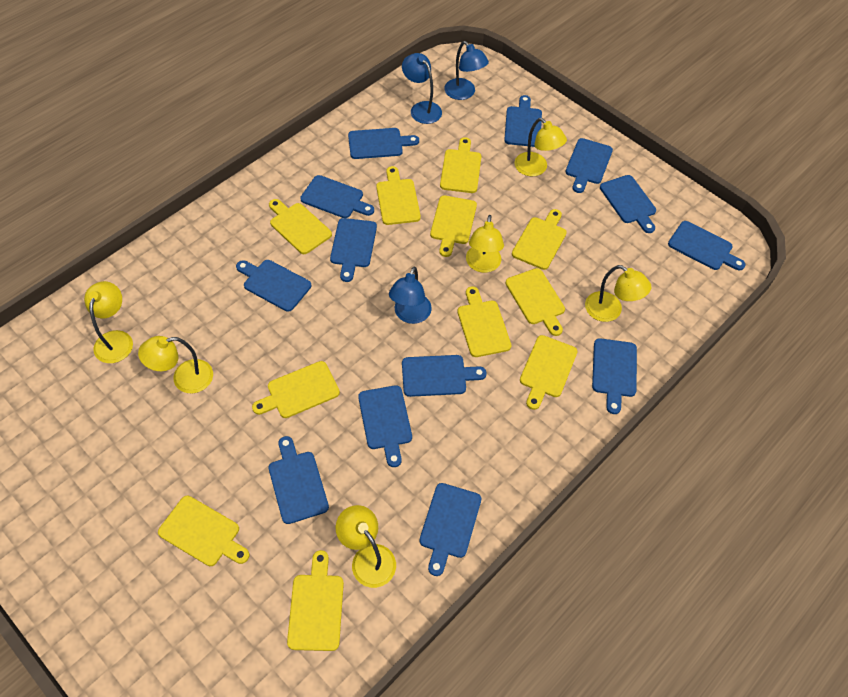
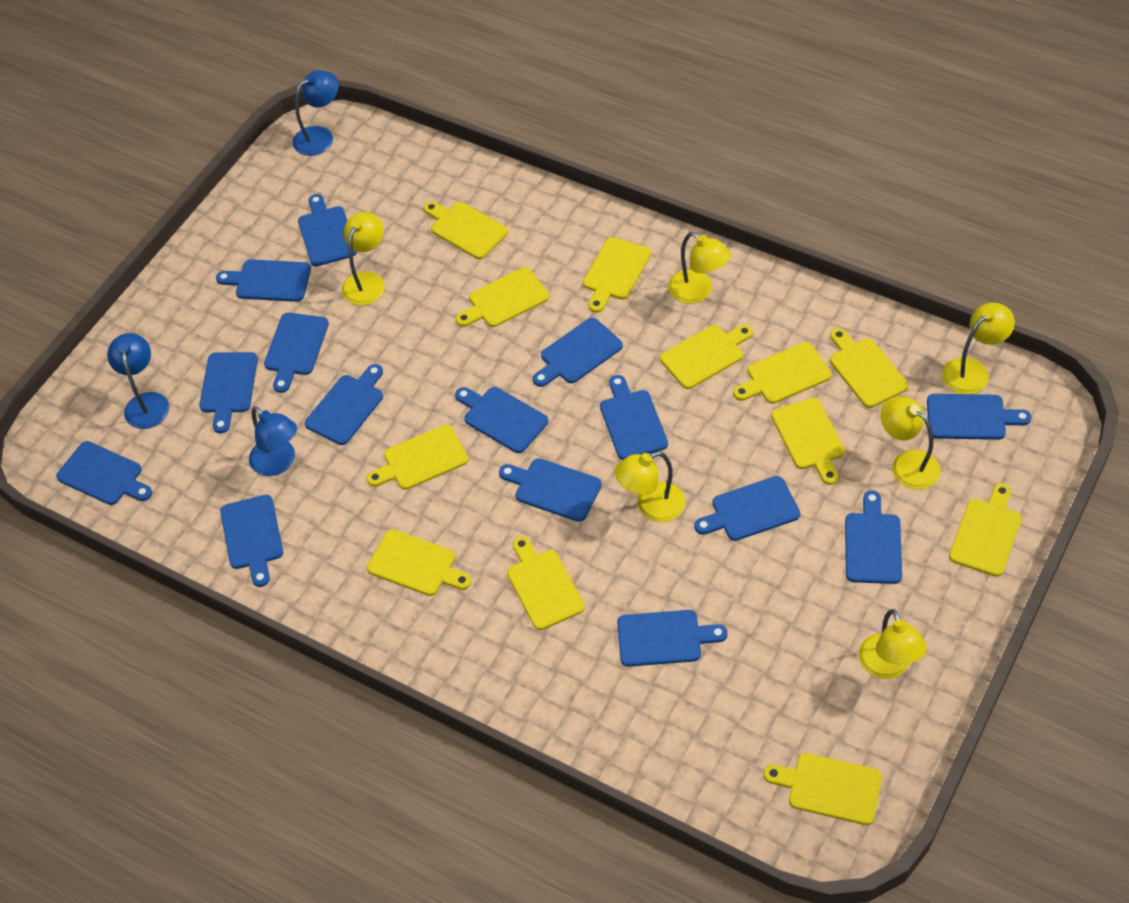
blue cutting board: [236,260,311,312] [268,436,329,524] [300,175,374,218] [330,218,377,282] [348,128,419,159] [358,385,412,467] [402,355,487,397] [420,483,481,576] [504,95,542,147] [566,138,613,193] [592,338,637,414] [600,175,656,233] [668,221,746,270] = 13 -> [56,441,152,505] [199,352,258,434] [216,259,311,302] [220,495,283,587] [264,313,329,393] [298,194,357,266] [305,364,383,445] [455,387,548,453] [499,458,602,522] [533,318,623,387] [600,375,668,460] [617,610,728,667] [694,476,800,541] [845,491,902,584] [927,394,1031,440] = 15
yellow cutting board: [158,496,249,566] [252,361,340,418] [269,199,332,254] [287,550,344,651] [376,166,421,225] [430,195,477,257] [440,137,482,193] [457,286,511,357] [505,268,565,336] [512,209,567,270] [520,335,578,410] = 11 -> [367,425,469,490] [367,529,472,596] [424,201,508,259] [456,267,549,327] [507,536,585,630] [583,237,651,313] [660,325,753,389] [733,342,832,404] [763,753,882,825] [771,398,845,485] [830,328,908,408] [949,483,1022,577] = 12

